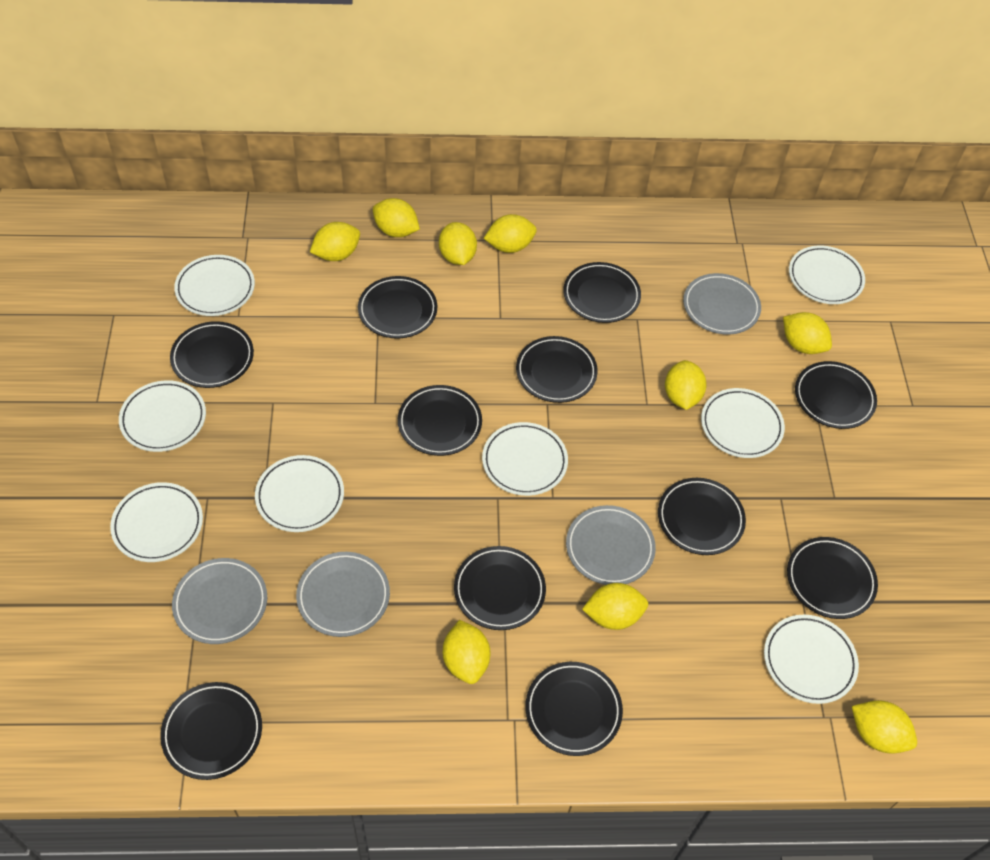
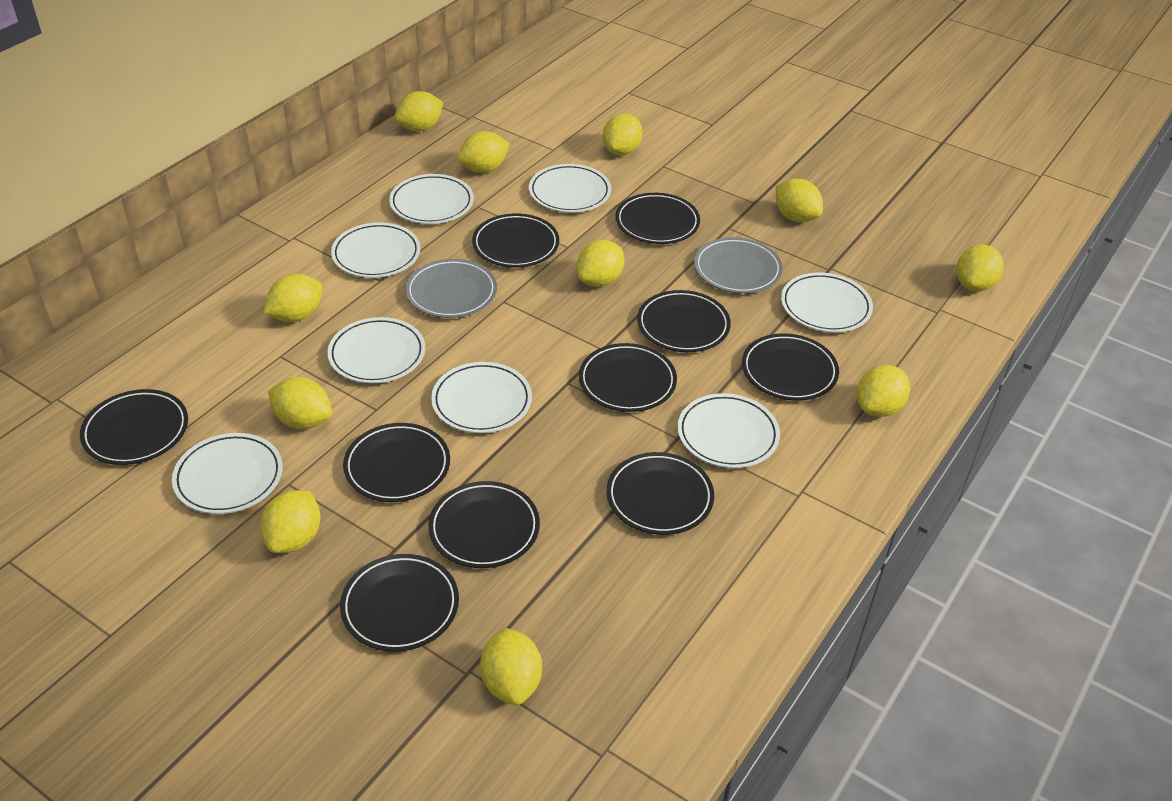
black plate: [160,682,262,780] [170,321,254,388] [358,276,437,339] [398,385,482,456] [454,546,546,630] [516,336,598,403] [525,662,623,756] [563,262,641,323] [658,478,746,555] [787,537,878,619] [795,361,877,429] = 11 -> [80,389,188,465] [340,554,459,652] [343,423,450,502] [428,481,540,568] [472,213,559,267] [579,343,677,412] [607,452,714,535] [615,193,700,244] [637,290,731,352] [742,333,839,401] = 10
grey plate: [172,558,267,644] [296,552,390,637] [566,505,656,585] [683,273,761,335] = 4 -> [405,259,497,318] [694,237,783,293] = 2
yellow lemon: [310,222,360,261] [373,198,420,237] [439,222,477,265] [443,620,490,684] [484,214,537,253] [582,583,648,630] [665,360,707,410] [783,312,832,354] [852,700,917,754] = 9 -> [260,490,321,553] [264,274,322,322] [268,377,332,429] [395,91,443,131] [458,131,510,173] [480,628,542,705] [576,240,624,287] [602,113,643,155] [776,179,823,222] [857,365,910,417] [956,245,1004,291] = 11

